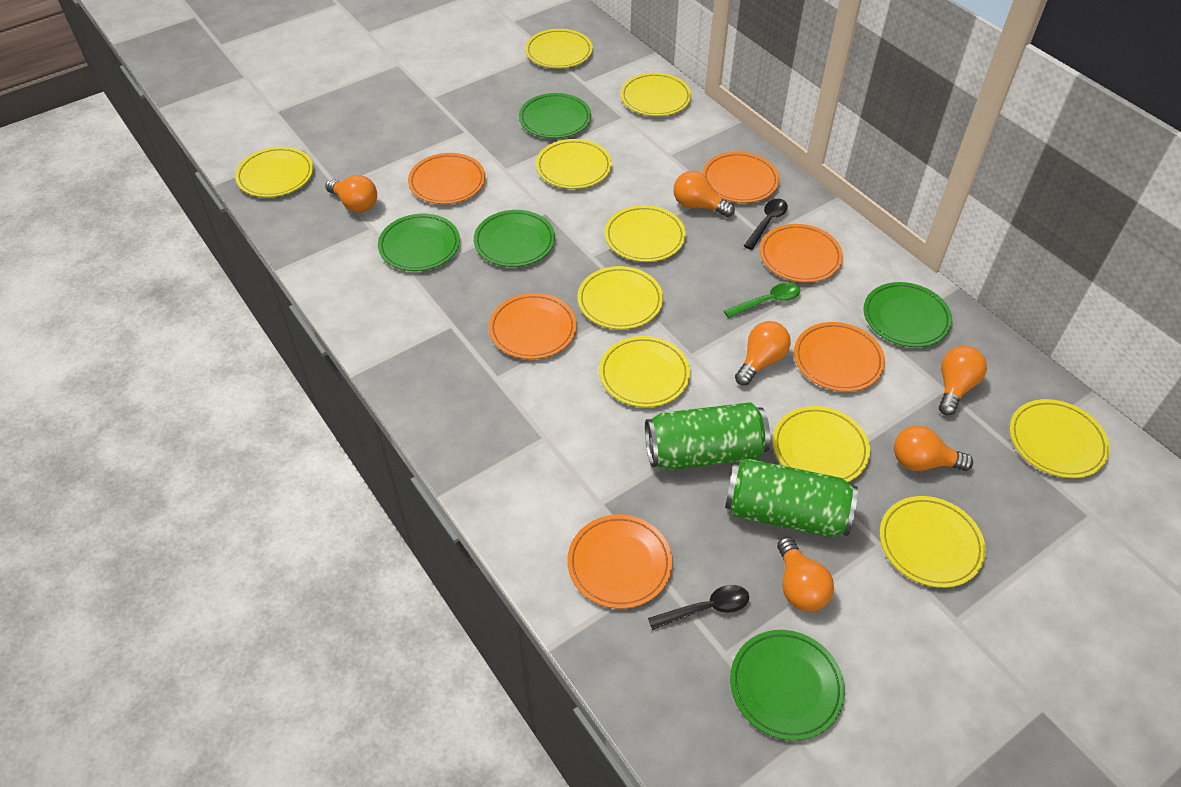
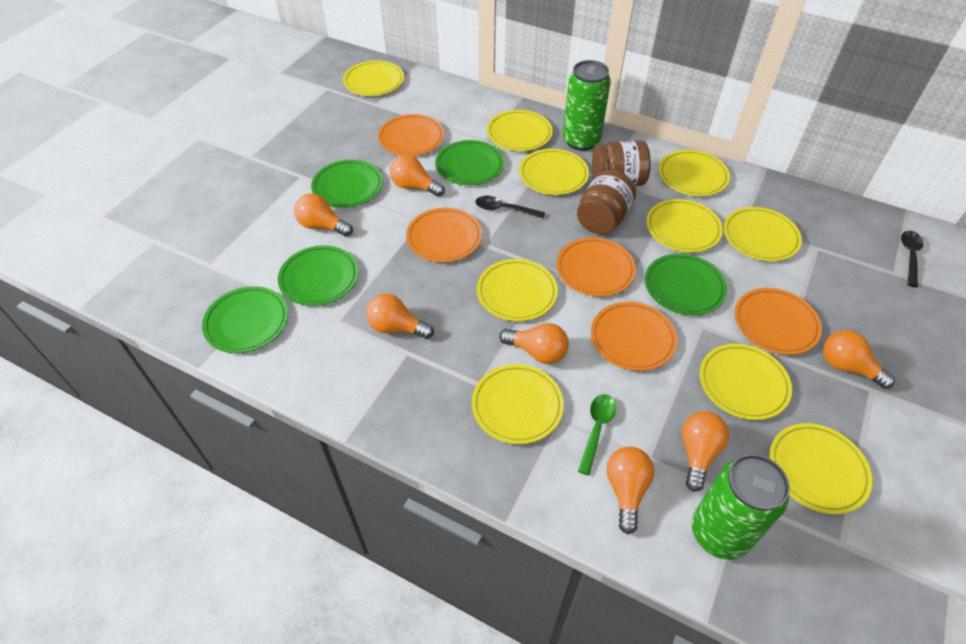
brown jar: none = 0 -> [577,170,636,234] [592,141,651,186] = 2
orange light bulb: [325,175,377,213] [673,171,735,217] [735,321,791,386] [777,537,834,611] [894,426,973,471] [939,346,987,416] = 6 -> [294,193,353,237] [366,294,434,339] [390,155,445,197] [499,323,569,364] [606,447,654,534] [682,411,729,492] [824,330,895,389] = 7
orange plate: [408,153,485,204] [489,293,577,359] [567,515,672,609] [702,152,779,203] [760,224,843,283] [794,322,885,392] = 6 -> [378,114,444,156] [406,208,482,262] [557,237,636,297] [591,302,677,371] [735,288,822,355] = 5

